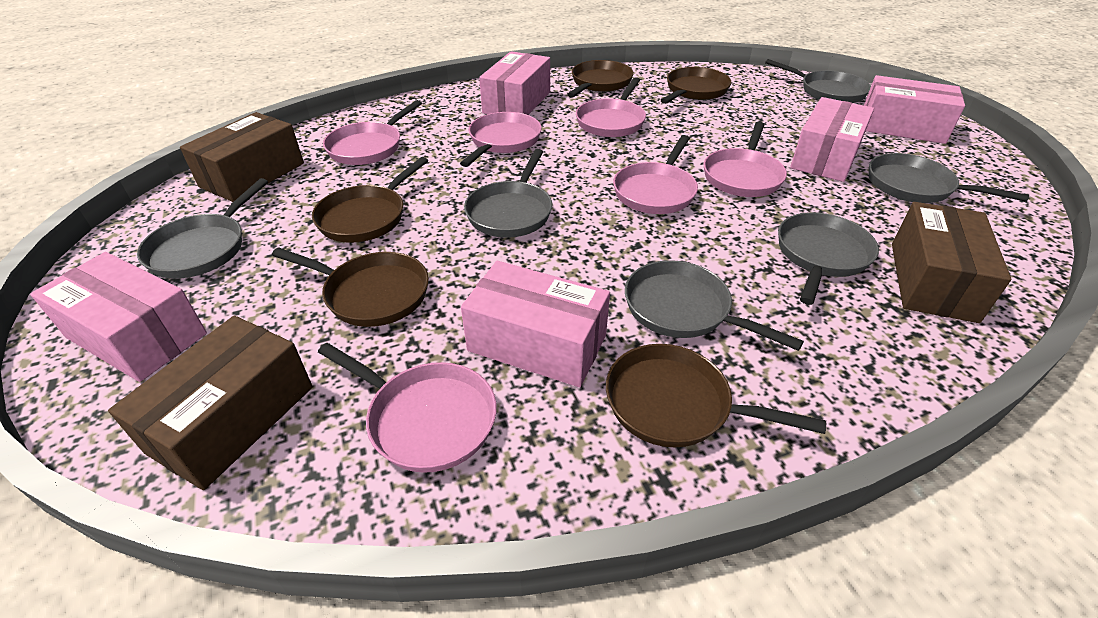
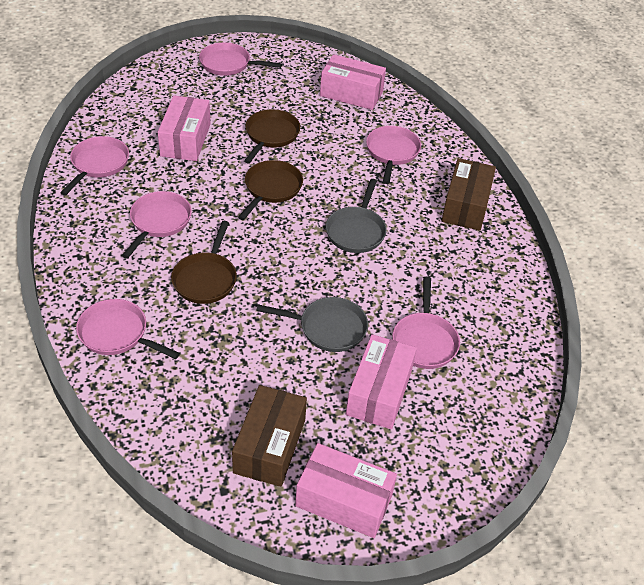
brown box: [108,316,313,490] [180,112,304,202] [892,202,1011,323] = 3 -> [232,385,307,487] [442,158,496,231] = 2
brown pan: [272,247,429,327] [312,157,428,243] [567,60,634,98] [606,344,826,447] [661,67,731,104] = 5 -> [171,221,237,304] [238,160,303,220] [244,109,300,163] = 3
grey pan: [137,178,268,279] [464,149,552,238] [625,260,804,351] [765,59,871,103] [778,212,879,305] [869,153,1029,203] = 6 -> [256,297,368,352] [326,179,387,253] = 2
pink box: [30,252,207,382] [461,261,610,387] [479,51,550,115] [790,97,874,182] [864,75,965,144] = 5 -> [158,96,211,161] [295,443,397,538] [320,54,386,110] [346,334,417,429] = 4

